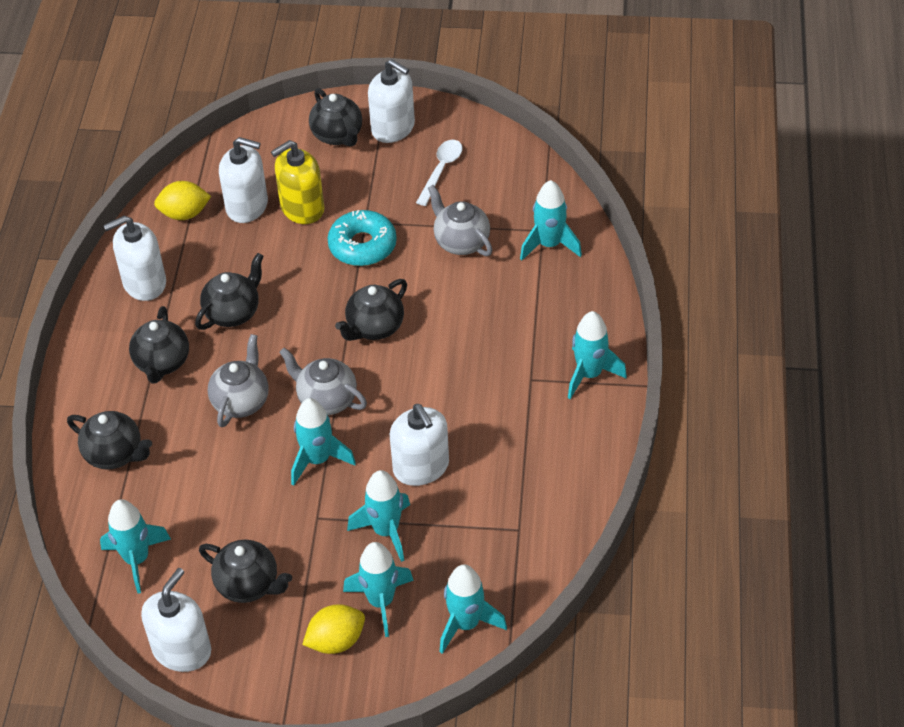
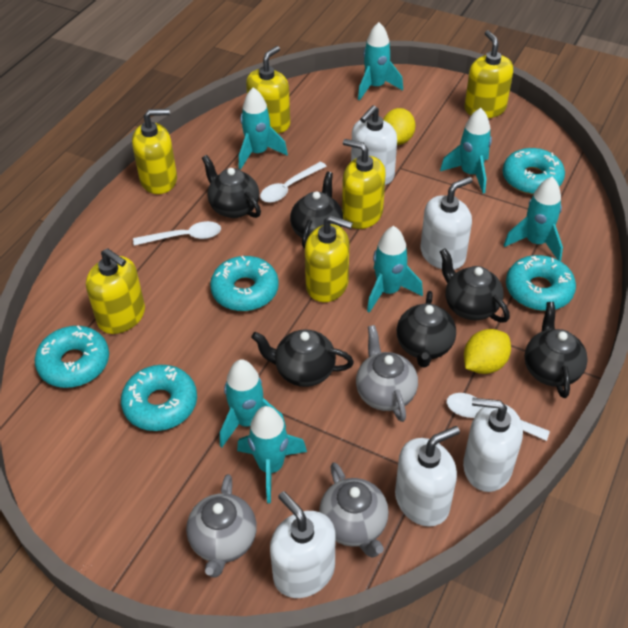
turquoise donut: [328,210,397,266] = 1 -> [35,325,109,388] [121,365,197,431] [210,256,279,311] [503,148,565,195] [506,255,576,311] = 5
white spoon: [416,140,462,206] = 1 -> [133,221,221,246] [260,161,327,203] [446,393,550,441] = 3
yellow soap dispenser: [271,140,325,224] = 1 -> [86,248,145,334] [132,109,177,194] [246,46,290,134] [305,215,353,302] [342,139,385,229] [465,30,513,118] = 6

